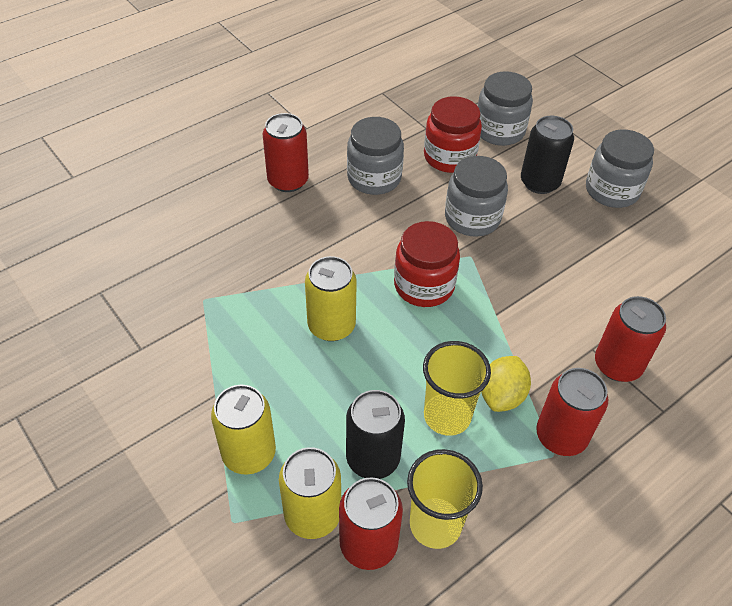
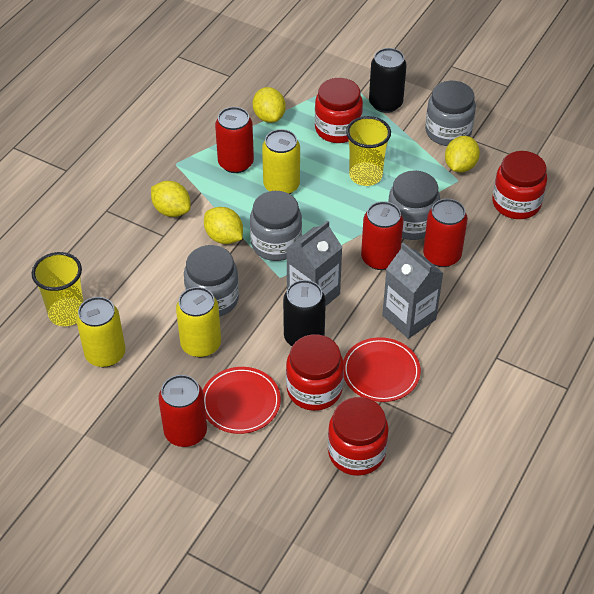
grey carton: none = 0 -> [286,220,343,306] [382,243,443,339] = 2
red jar: [394,221,460,307] [424,96,482,173] = 2 -> [286,334,344,411] [315,78,363,143] [328,397,389,476] [492,151,547,219] = 4
red plate: none = 0 -> [203,367,281,434] [343,337,421,402] = 2
yellow lemon: [481,356,531,412] = 1 -> [151,181,191,217] [204,207,243,244] [253,87,286,123] [445,136,480,173] = 4

